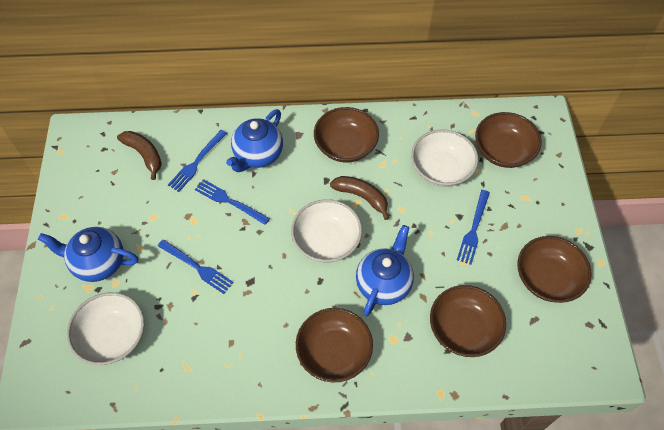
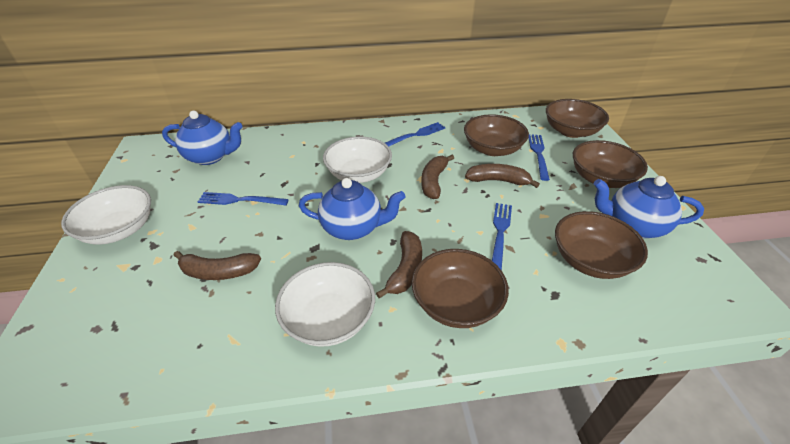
brown banana: [117,131,162,180] [330,176,389,220] = 2 -> [174,251,261,280] [376,231,422,298] [421,155,454,199] [465,164,540,188] = 4

